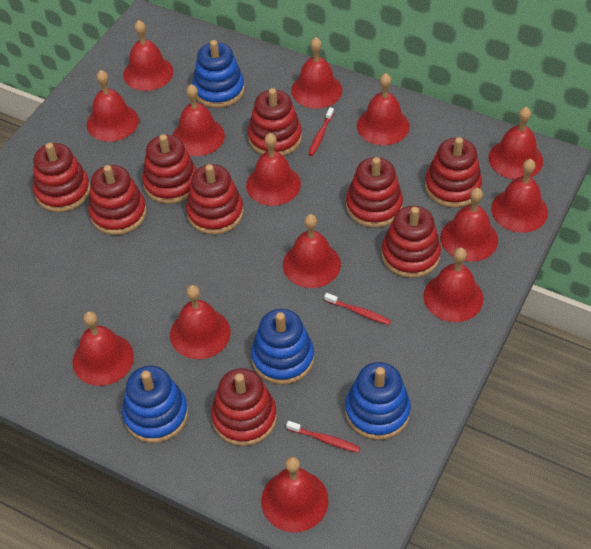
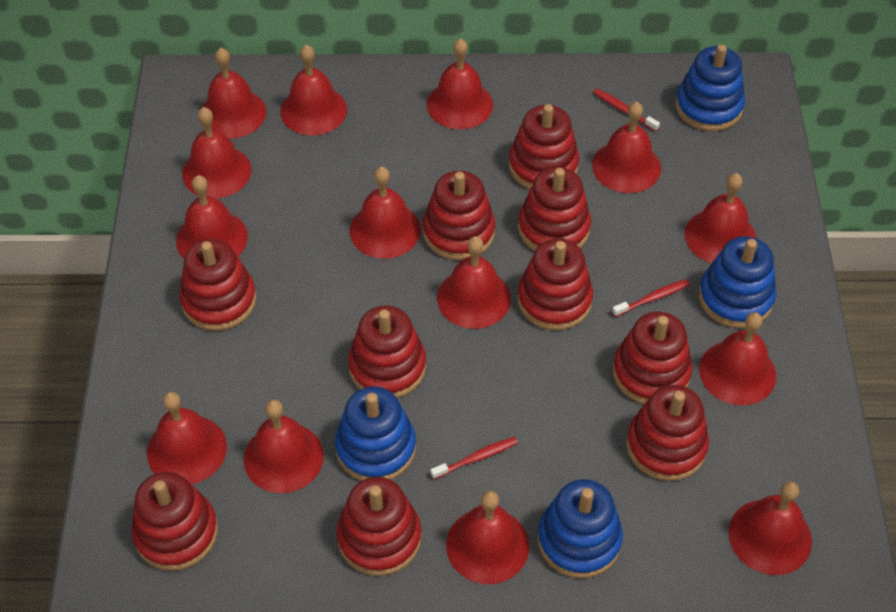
red stacking toy: [33,143,90,212] [88,165,147,235] [142,134,197,204] [186,164,244,235] [211,368,277,446] [248,88,302,156] [346,157,403,228] [381,206,441,278] [425,137,482,208] = 9 -> [131,472,218,571] [179,239,256,331] [337,477,422,576] [348,305,426,398] [423,171,495,260] [509,104,579,189] [517,239,593,330] [518,167,591,251] [613,311,692,404] [626,385,709,481] = 10

